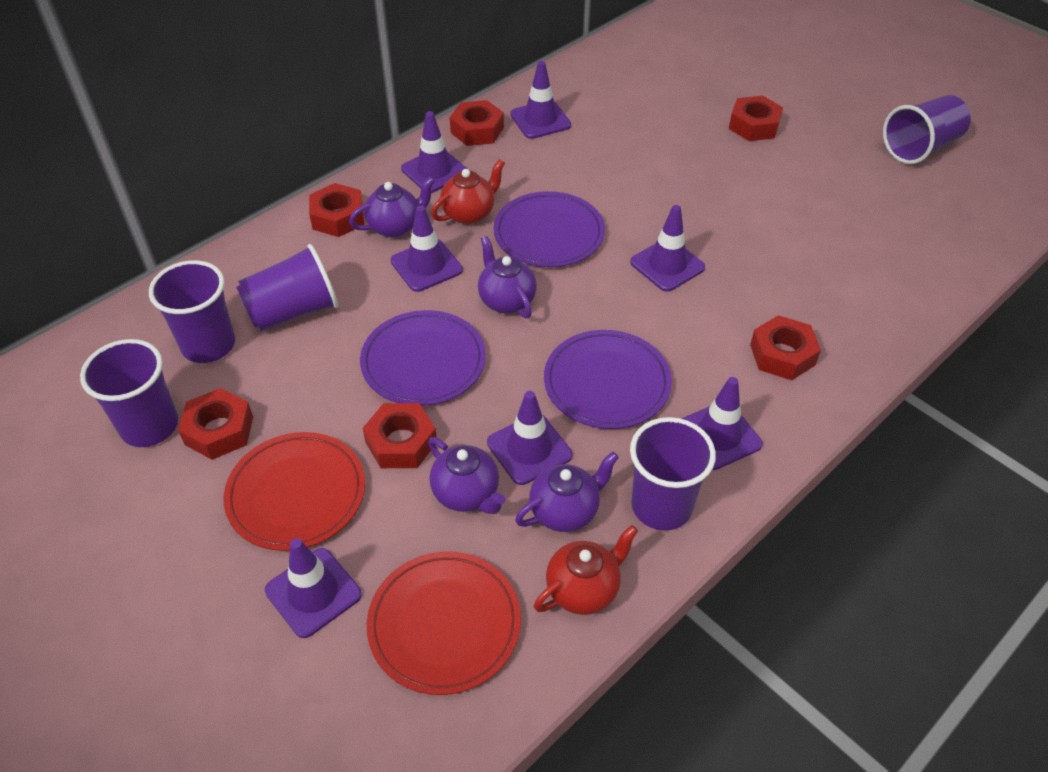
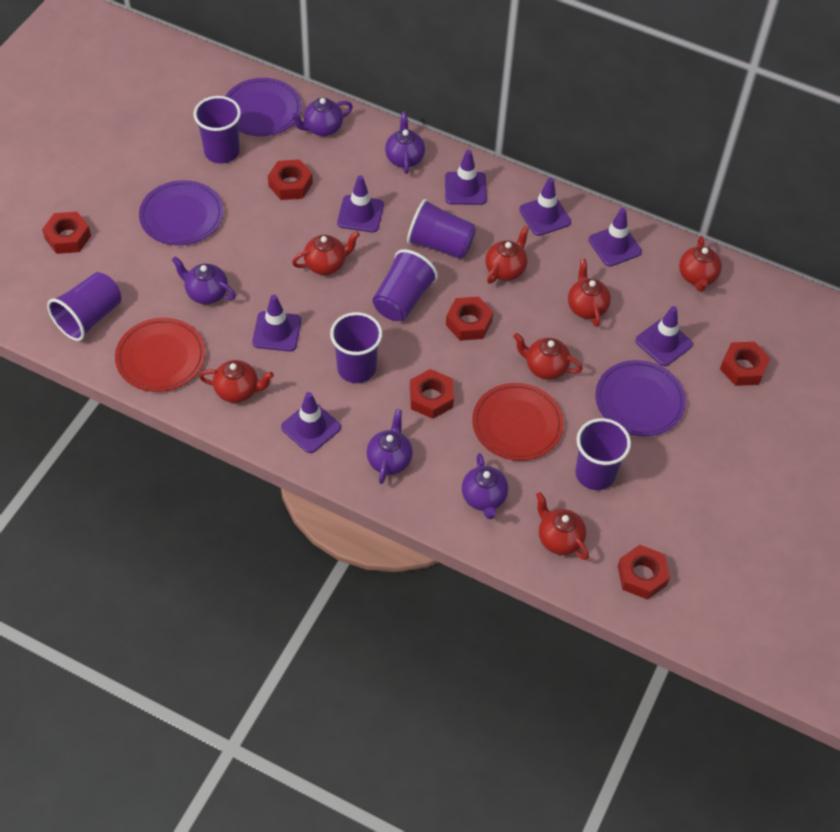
purple cup: [80,339,178,447] [149,260,235,363] [236,244,338,331] [630,417,716,531] [883,95,971,164] = 5 -> [47,272,121,341] [194,96,241,164] [330,312,382,383] [373,249,438,321] [407,199,476,259] [575,418,631,490] = 6
purple teapot: [349,177,435,238] [429,437,506,514] [478,236,537,318] [515,452,619,532] = 4 -> [172,256,236,304] [290,98,353,136] [367,409,413,484] [385,112,425,174] [462,453,508,519] = 5
red teapot: [431,159,505,224] [534,525,638,615] = 2 -> [199,360,274,403] [292,231,360,275] [485,226,529,284] [513,333,583,380] [536,492,589,560] [568,259,611,327] [679,236,722,292] = 7

